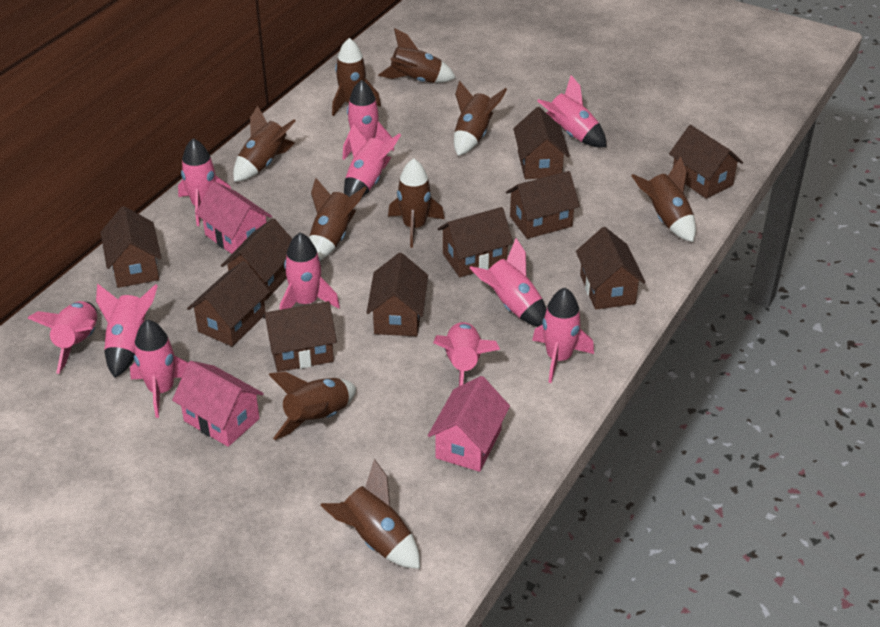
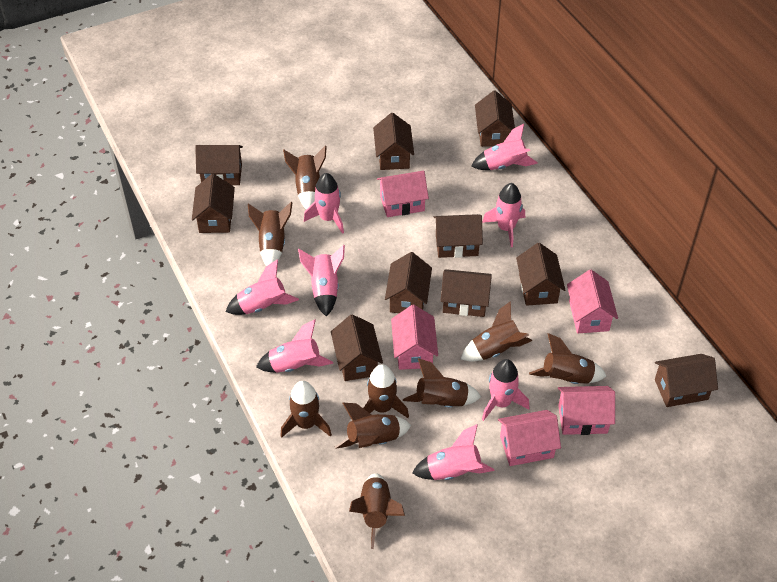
pink house: [172,361,264,447] [195,181,272,254] [428,376,510,472] = 3 -> [377,170,429,217] [391,305,438,370] [498,410,561,466] [558,386,615,435] [567,270,618,333] = 5
pink rocket: [27,301,97,374] [96,284,158,378] [130,319,188,418] [178,138,231,226] [280,233,340,310] [343,80,394,160] [344,124,401,197] [433,322,500,386] [470,238,547,327] [532,288,594,383] [537,75,607,147] = 11 -> [225,259,299,315] [256,319,333,373] [298,244,345,317] [304,173,344,234] [412,424,494,480] [471,124,538,170] [482,183,525,247] [482,359,530,421] = 8

